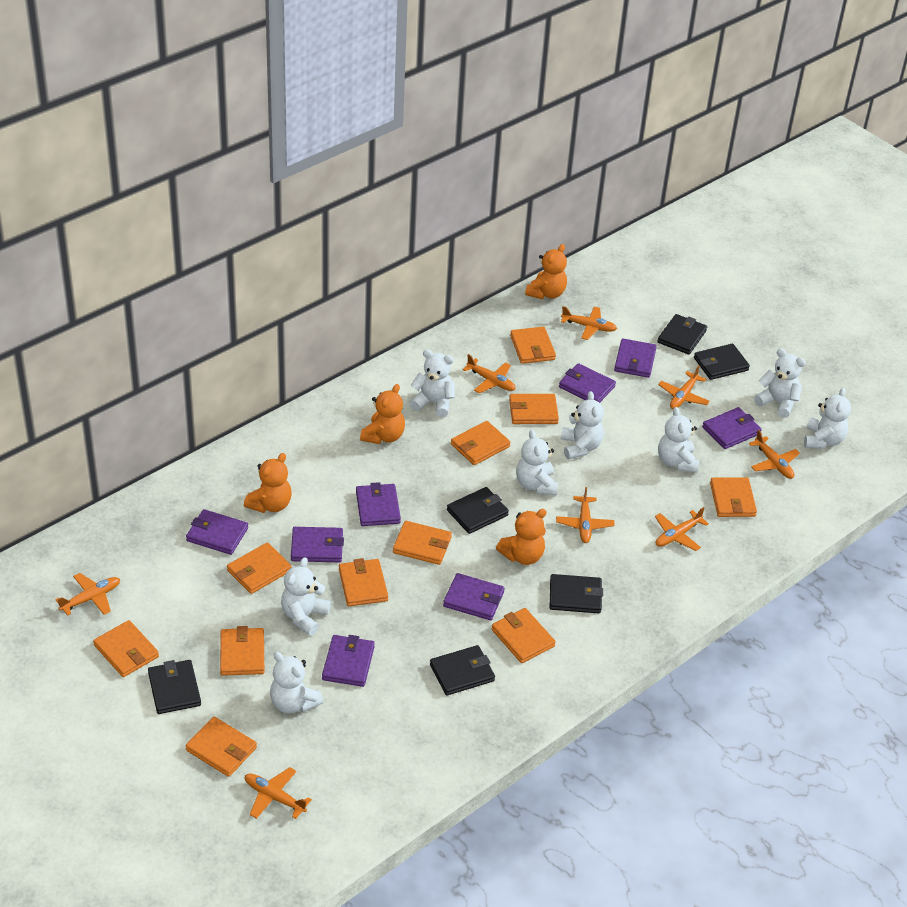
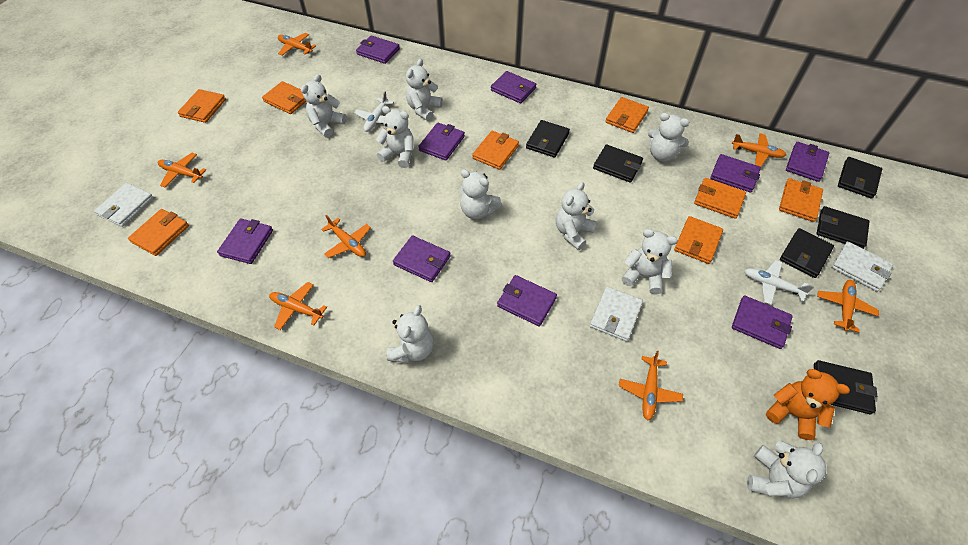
orange plane: [55,573,120,616] [245,767,312,819] [463,354,516,393] [556,487,614,543] [561,306,617,340] [655,507,709,551] [658,365,710,409] [749,430,800,479] = 8 -> [158,153,206,187] [269,282,327,330] [278,33,316,55] [321,215,371,258] [619,351,683,421] [732,133,786,167] [817,280,879,333] = 7
orange teddy bear: [244,453,292,513] [360,384,405,444] [496,509,547,565] [525,244,567,299] = 4 -> [766,369,850,440] = 1
orange wallet: [93,620,159,677] [185,717,257,777] [220,626,264,676] [227,542,292,594] [339,558,388,606] [393,521,452,565] [451,421,510,465] [492,608,556,663] [509,394,559,424] [510,327,556,364] [710,477,757,517] = 11 -> [128,209,189,256] [178,89,226,123] [262,81,307,114] [472,131,519,170] [605,97,649,133] [674,216,723,264] [694,178,746,219] [779,178,823,222] = 8
purple wallet: [186,509,248,555] [291,527,344,562] [322,635,375,687] [356,482,401,526] [443,573,505,620] [559,363,616,403] [614,339,657,378] [702,407,762,449] = 8 -> [217,219,273,264] [356,35,400,64] [393,235,451,282] [418,123,465,161] [491,71,536,103] [497,275,557,327] [710,154,761,193] [732,296,793,349] [786,142,829,182] = 9
white plane: none = 0 -> [354,91,394,132] [744,260,814,305] = 2
white teddy bear: [270,652,324,713] [281,557,331,636] [410,350,455,417] [516,430,558,495] [561,391,604,459] [658,407,699,473] [754,348,806,418] [804,388,851,449] = 8 -> [301,74,347,138] [376,106,414,168] [387,305,434,363] [406,59,443,121] [460,169,502,219] [556,182,597,250] [622,229,678,295] [648,113,690,162] [747,441,826,498] = 9
white wallet: none = 0 -> [94,183,154,227] [590,286,643,342] [831,241,893,292] = 3

